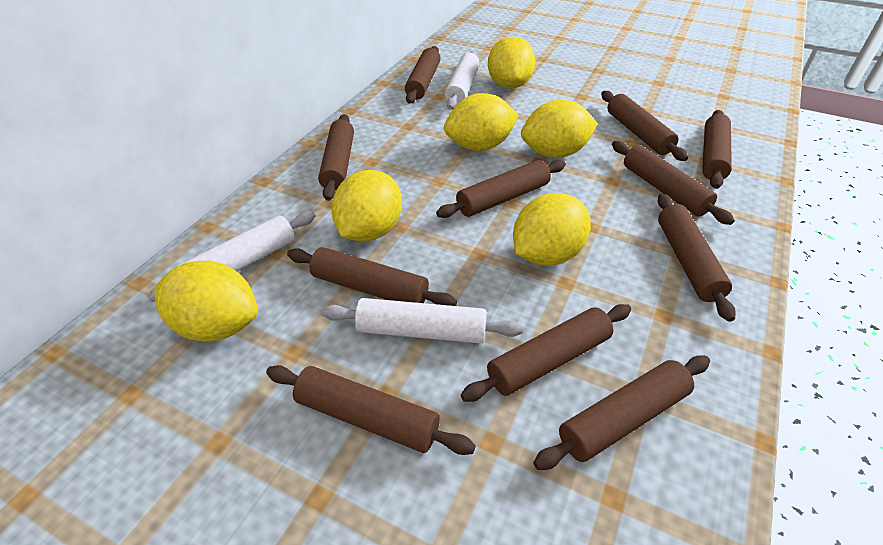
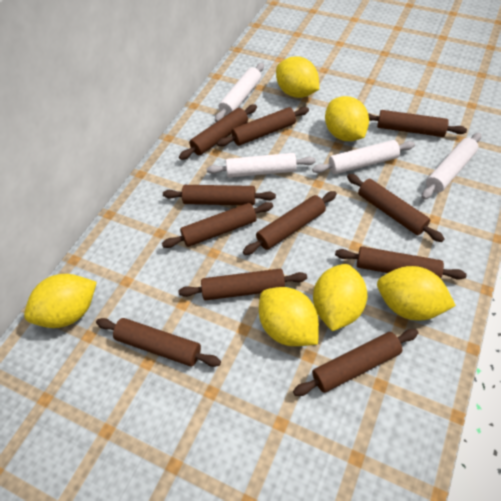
white rolling pin: [148,211,315,302] [322,298,523,344] [445,51,480,109] = 3 -> [206,153,316,178] [215,63,264,122] [312,140,415,174] [422,133,481,199] = 4

